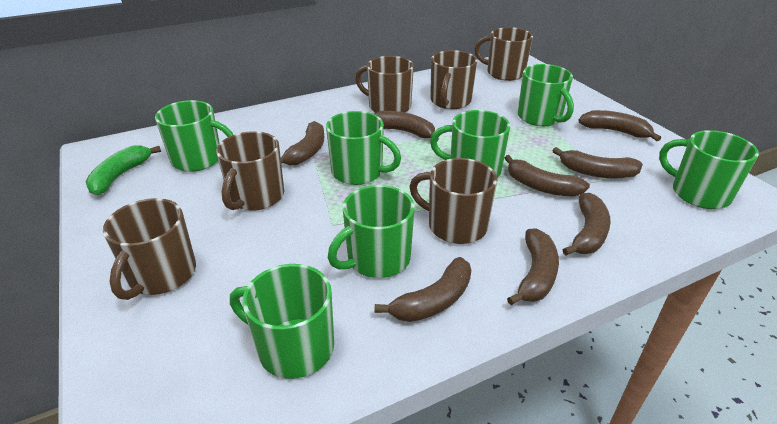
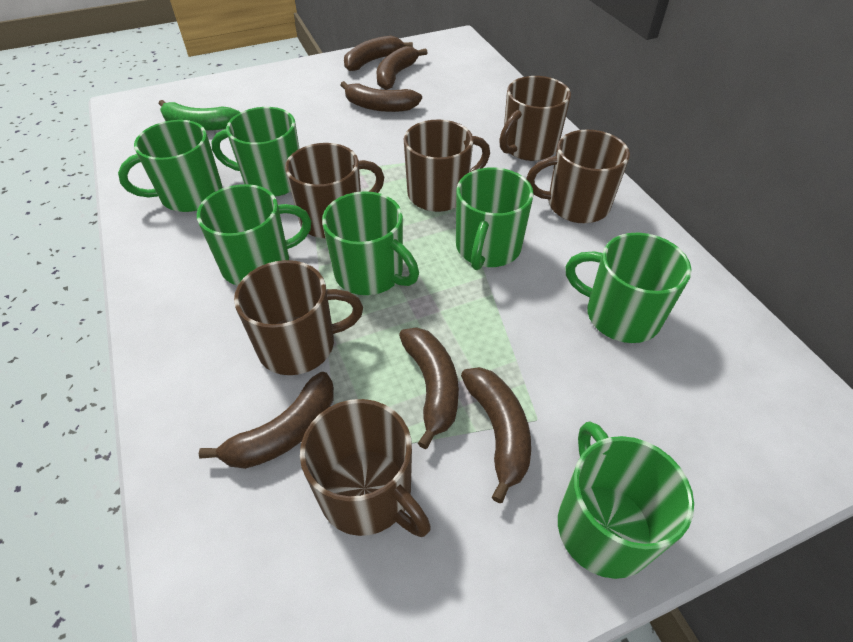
brown banana: [281,121,324,165] [374,111,439,141] [375,257,471,322] [505,155,590,196] [507,229,559,305] [552,147,643,178] [562,193,611,255] [578,110,661,141] = 8 -> [199,372,334,469] [341,81,422,112] [344,36,413,71] [377,46,428,90] [399,327,459,449] [461,367,531,503] = 6

